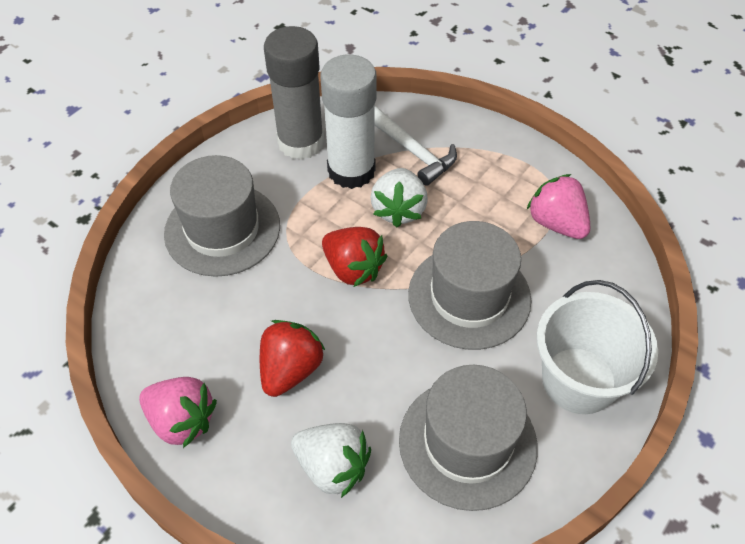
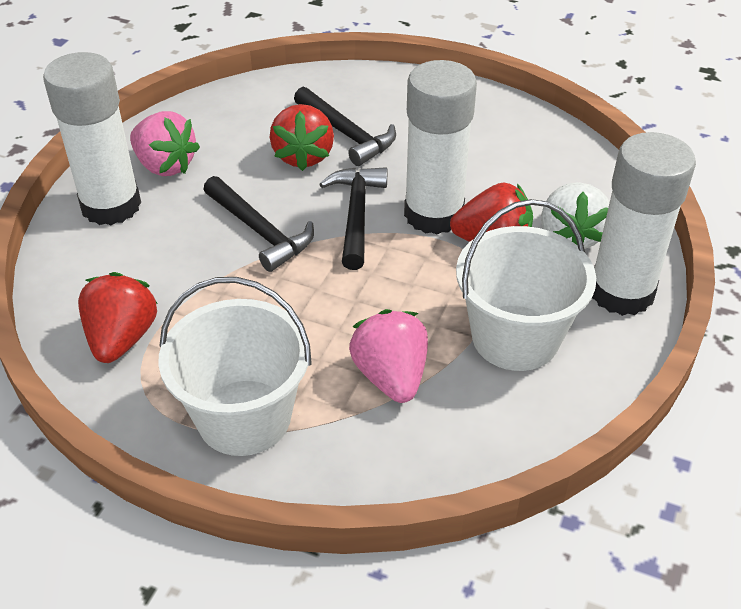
black hammer: none = 0 -> [203,176,314,272] [294,87,396,166] [319,167,387,270] = 3
grey glue stick: [264,26,324,160] = 1 -> none = 0
grey hat: [164,155,280,277] [399,365,538,511] [408,221,531,350] = 3 -> none = 0
red strawberry: [260,320,325,397] [322,227,387,287] = 2 -> [78,272,158,363] [270,104,334,171] [450,183,533,242] = 3
white bucket: [536,280,658,414] = 1 -> [159,277,312,456] [456,199,596,371] = 2
white glue stick: [321,54,377,189] = 1 -> [43,52,141,225] [404,60,477,234] [592,132,696,316] = 3
white hammer: [374,106,457,186] = 1 -> none = 0
white strawberry: [291,423,371,498] [370,168,428,227] = 2 -> [541,182,610,249] = 1

